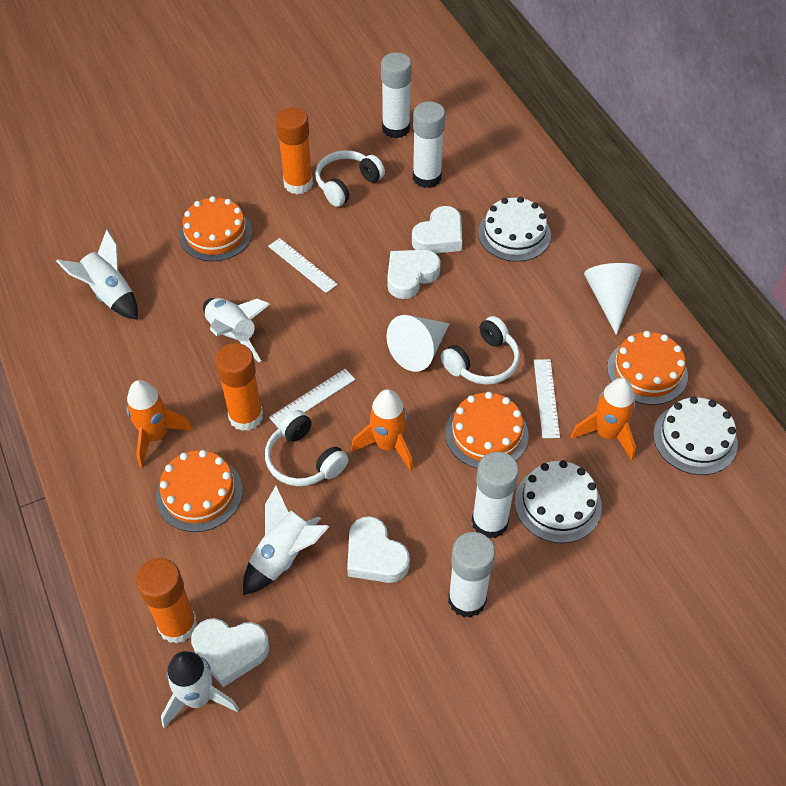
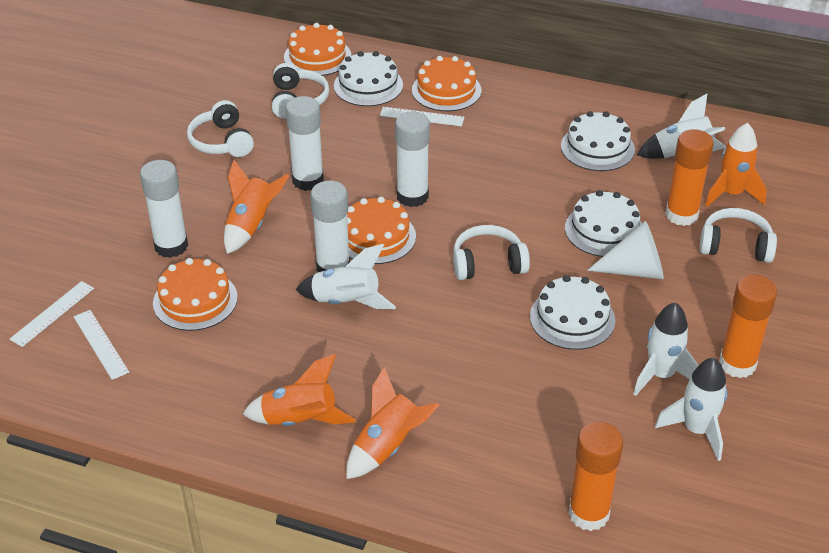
orange rocket: [126,380,193,467] [351,389,413,471] [571,378,636,460] = 3 -> [224,160,289,254] [243,354,356,426] [346,367,440,479] [705,123,767,207] = 4
white cake: [478,197,551,262] [515,460,602,543] [653,396,738,475] = 3 -> [334,51,403,106] [530,275,615,350] [561,111,635,171] [565,190,642,257] = 4
white cone: [386,315,450,372] [584,263,642,335] = 2 -> [587,221,664,279] = 1
white headphones: [265,410,349,486] [315,150,385,207] [441,316,520,385] = 3 -> [187,100,254,157] [272,63,329,119] [453,225,530,280] [700,208,777,263] = 4
white heart: [191,618,269,687] [347,516,410,583] [387,250,441,299] [412,206,462,253] = 4 -> none = 0

